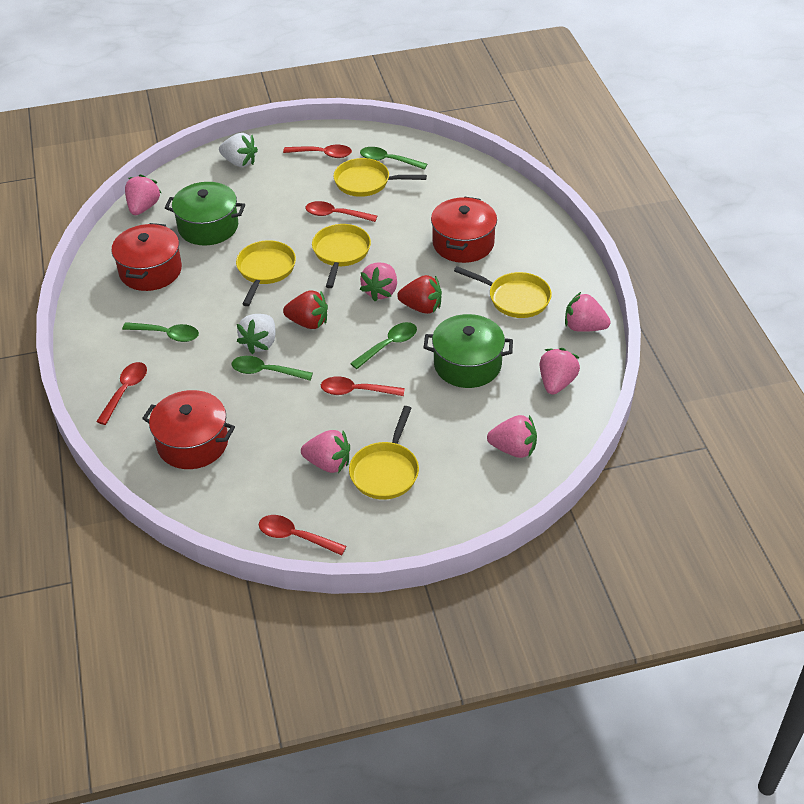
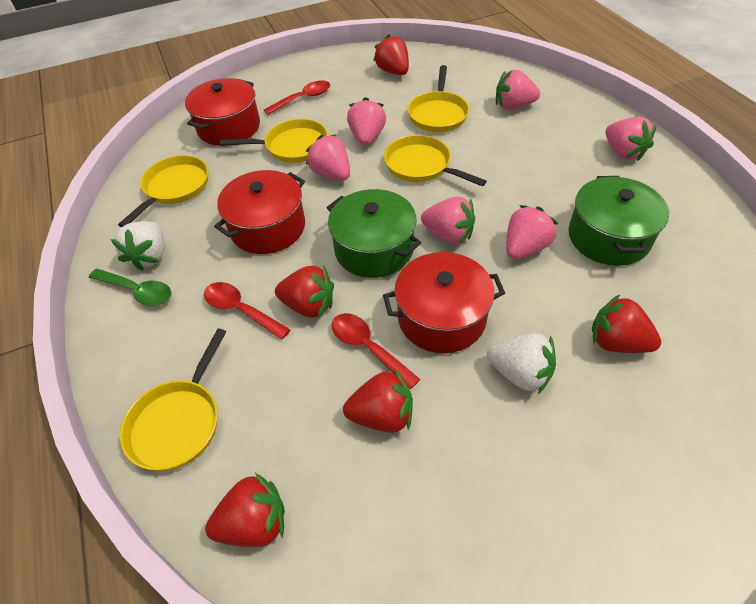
green spoon: [122,322,199,342] [232,356,313,380] [350,322,417,369] [360,147,427,170] = 4 -> [89,269,171,306] = 1
red spoon: [96,362,147,425] [258,515,347,556] [283,145,352,158] [305,201,377,222] [321,376,405,396] = 5 -> [204,282,291,340] [264,80,330,115] [332,313,420,389] = 3
red strawberry: [283,290,328,329] [397,275,442,314] = 2 -> [205,473,285,547] [275,266,334,318] [343,369,413,433] [373,34,409,75] [592,294,661,353] = 5

